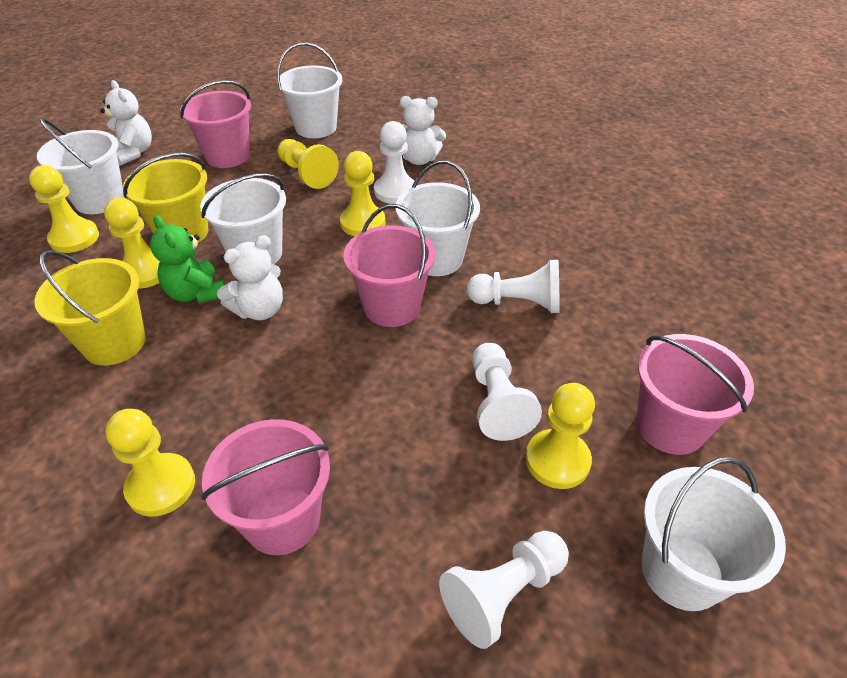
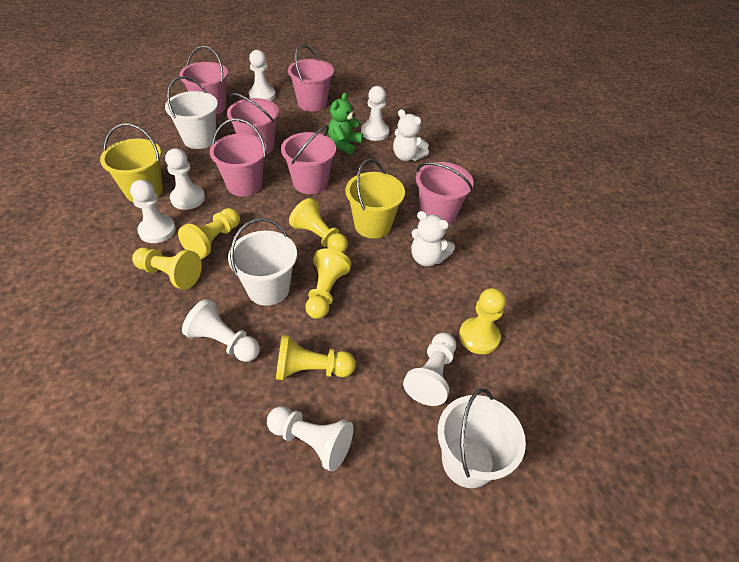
pink bucket: [180,80,251,168] [202,419,330,555] [343,204,435,327] [636,334,754,455] = 4 -> [179,46,228,115] [210,119,267,197] [227,93,279,154] [281,126,336,194] [288,45,334,112] [416,162,474,225] = 6
white bucket: [37,118,124,214] [200,173,286,264] [277,42,342,138] [395,160,480,276] [642,457,786,611] = 5 -> [165,76,218,149] [228,218,297,306] [438,389,526,488] = 3
white pawn: [374,121,415,204] [439,531,569,649] [467,260,559,313] [472,343,542,441] = 4 -> [130,180,176,243] [165,148,205,210] [182,299,260,362] [249,50,276,101] [267,406,353,472] [361,86,389,141] [403,333,456,406] = 7
white teddy bear: [100,80,152,166] [217,235,283,320] [400,96,446,165] = 3 -> [393,109,429,161] [411,211,455,267] = 2

